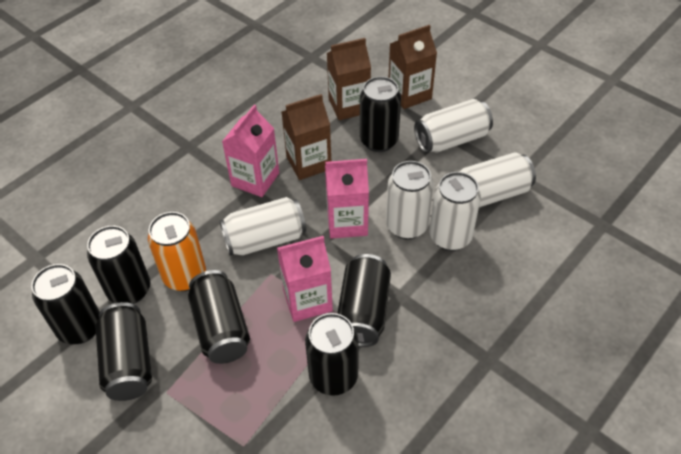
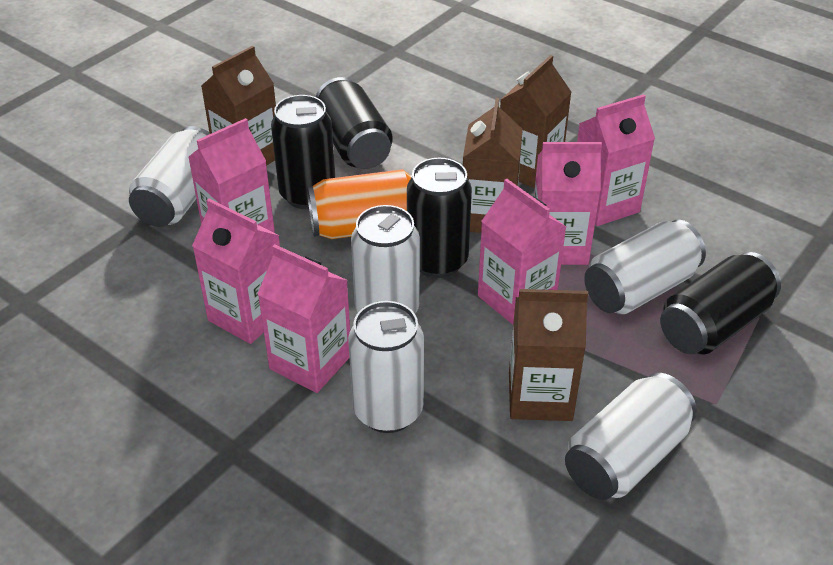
black can: [31,264,100,344] [87,226,150,304] [95,302,152,401] [188,270,250,364] [305,313,358,396] [337,254,391,347] [360,76,401,152] = 7 -> [271,95,336,209] [316,77,393,169] [407,158,472,278] [660,252,781,355] = 4
brown carton: [282,94,331,180] [327,38,371,120] [389,25,437,109] = 3 -> [201,46,276,166] [463,98,523,233] [500,55,572,188] [509,289,588,421] = 4
pink carton: [222,105,279,197] [277,236,333,322] [325,159,369,239] = 3 -> [188,118,275,233] [192,198,280,344] [257,244,350,393] [478,179,566,325] [534,142,602,265] [577,94,655,226] = 6

